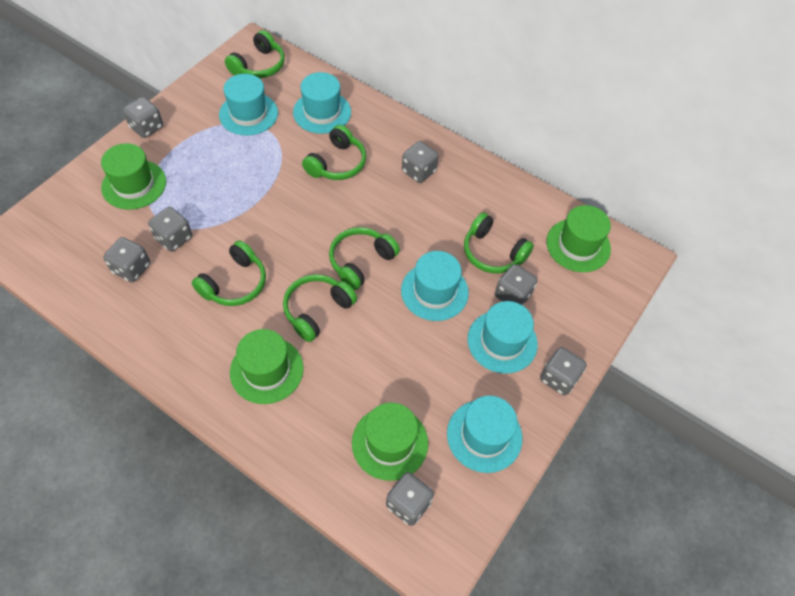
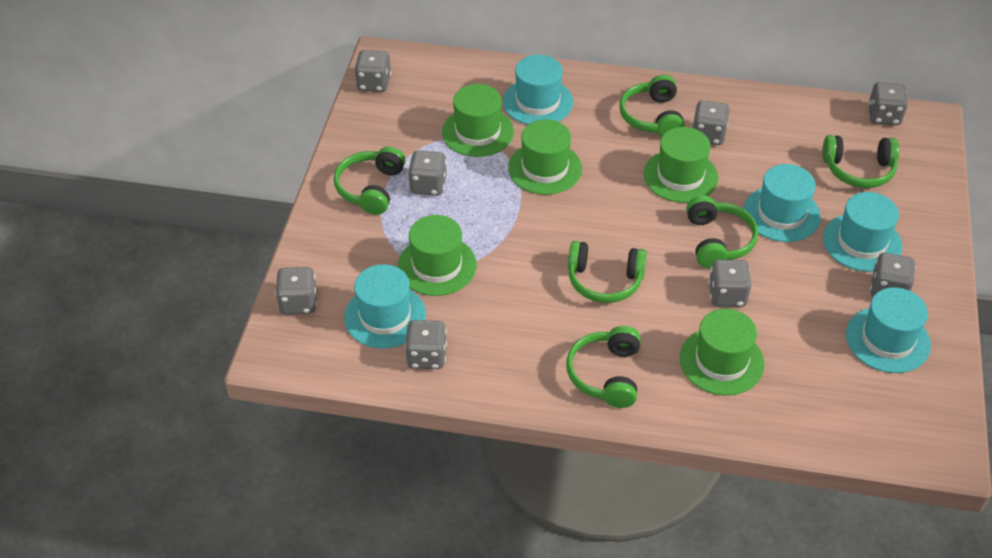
green hat: [101,143,166,210] [230,329,304,404] [352,403,428,481] [546,205,611,272] = 4 -> [398,215,477,296] [442,84,514,157] [508,119,582,195] [644,127,718,203] [680,309,765,395] = 5
grey dice: [103,237,150,282] [123,97,163,138] [148,207,192,252] [386,472,434,526] [402,141,439,183] [495,264,537,306] [540,347,587,396] = 7 -> [275,267,317,315] [354,50,391,92] [405,320,447,369] [408,150,447,196] [693,100,730,145] [709,260,751,307] [868,82,908,125] [870,253,916,297] = 8

